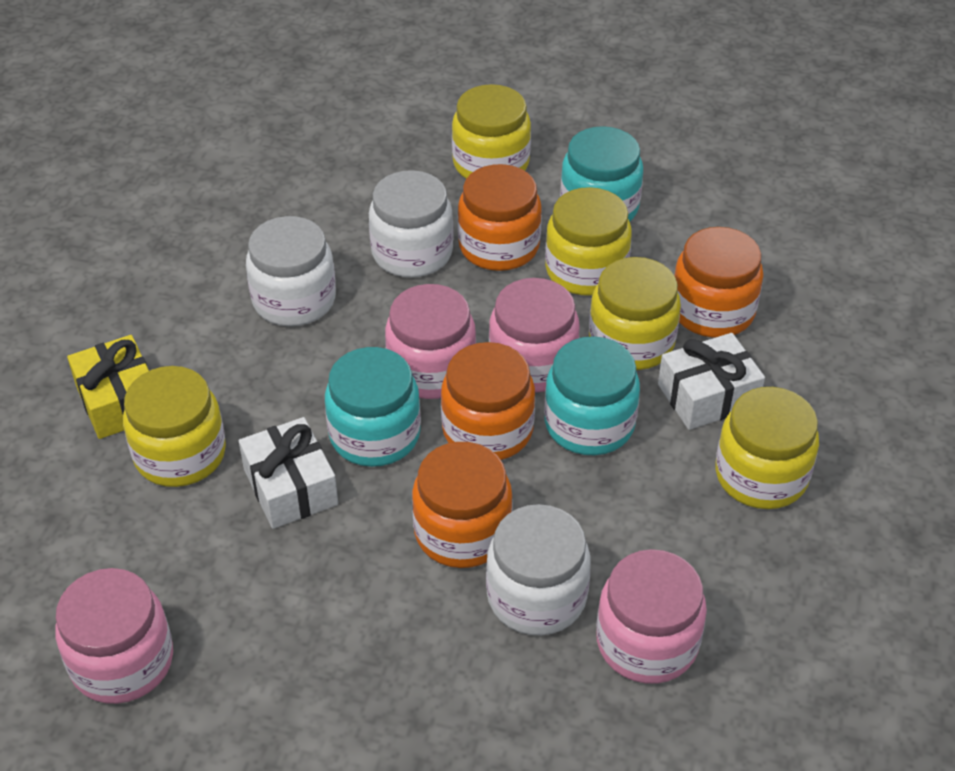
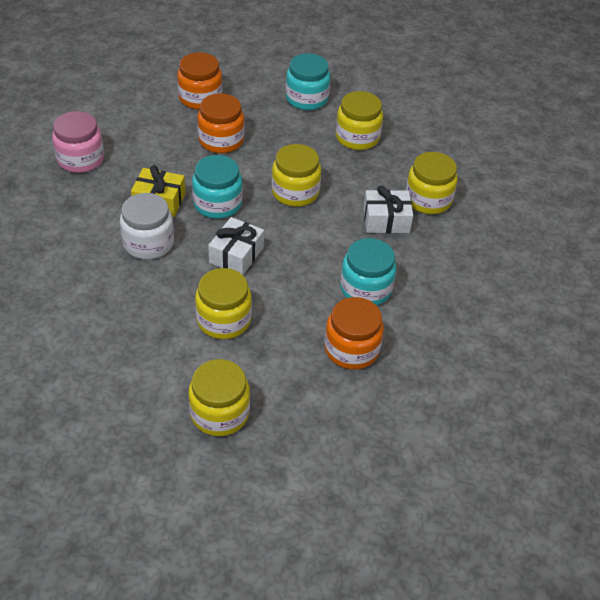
orange jar: [412,442,513,568] [441,342,535,460] [458,164,542,271] [674,227,764,338] = 4 -> [177,52,222,110] [197,93,244,153] [325,297,384,369] = 3
pink jar: [55,568,173,704] [385,284,476,399] [489,278,579,392] [596,549,707,684] = 4 -> [52,111,104,173] = 1
white jar: [246,216,336,326] [369,170,454,277] [486,504,591,635] = 3 -> [120,193,174,259] = 1

